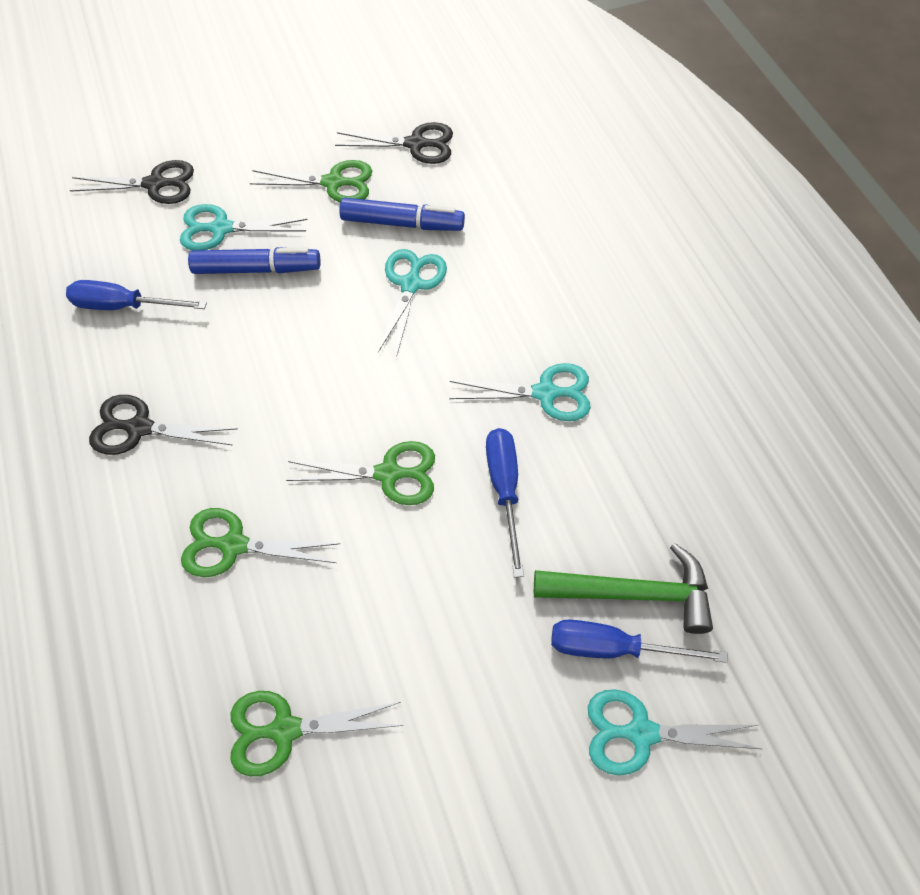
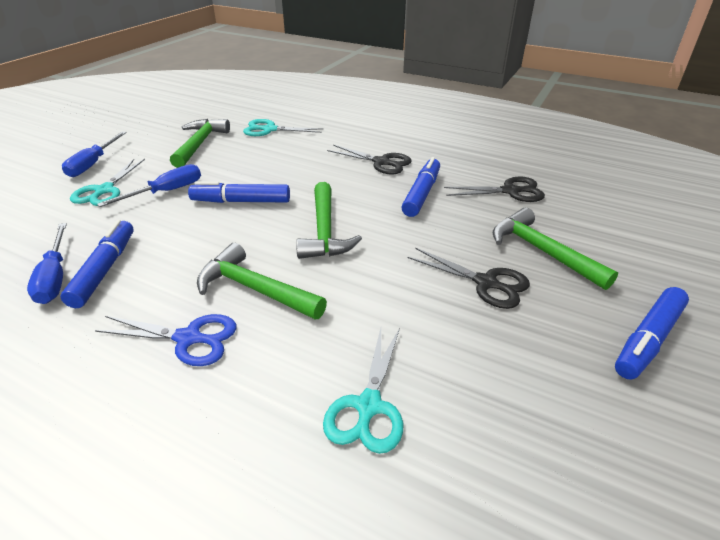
blue marker: [188,247,321,274] [339,198,465,231] = 2 -> [61,220,134,308] [188,181,290,203] [402,157,440,217] [615,287,689,380] = 4
blue scissors: none = 0 -> [95,314,237,366] = 1
green hammer: [534,543,713,634] = 1 -> [170,119,230,168] [197,243,327,320] [296,182,362,259] [493,208,618,290] = 4
green scissors: [181,508,340,577] [230,691,403,776] [250,160,372,202] [286,441,435,505] = 4 -> none = 0
turquoise scissors: [180,204,308,251] [378,249,447,357] [449,363,591,421] [588,689,761,775] = 4 -> [70,159,145,206] [243,119,324,136] [323,328,403,454] = 3

